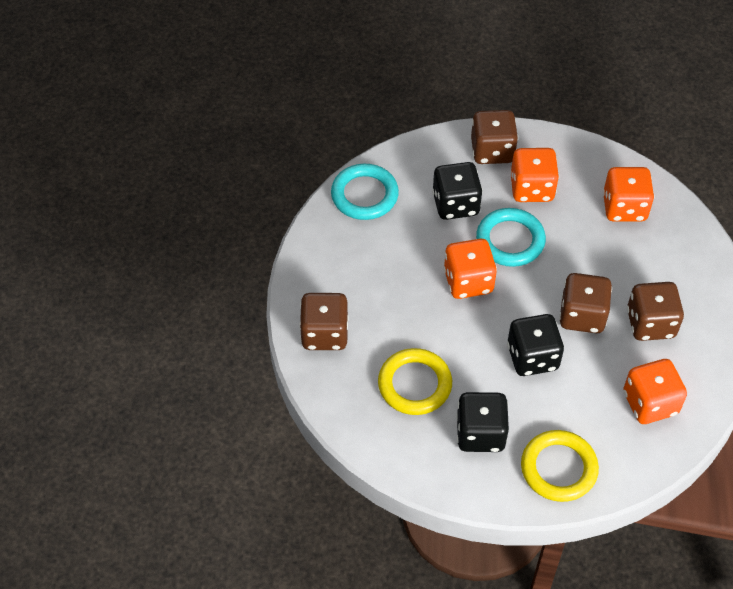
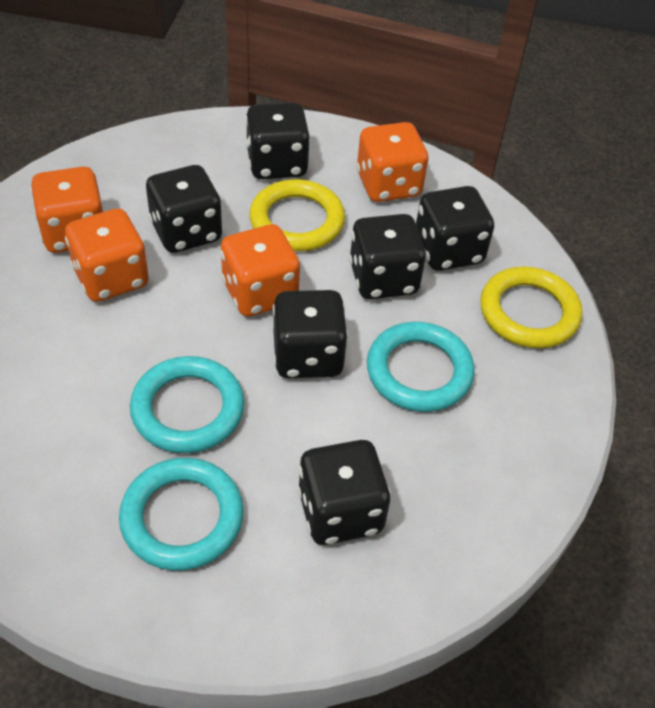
black dice: [432,162,483,220] [456,392,509,452] [507,314,564,376] = 3 -> [146,165,223,253] [246,102,310,179] [273,290,348,378] [298,440,391,545] [349,214,426,299] [416,186,494,271] = 6
brown dice: [299,293,349,350] [471,110,518,164] [559,273,612,333] [627,282,684,341] = 4 -> none = 0
turquoise ring: [331,164,399,220] [476,208,546,267] = 2 -> [119,458,244,571] [130,356,244,453] [367,322,475,412] = 3

